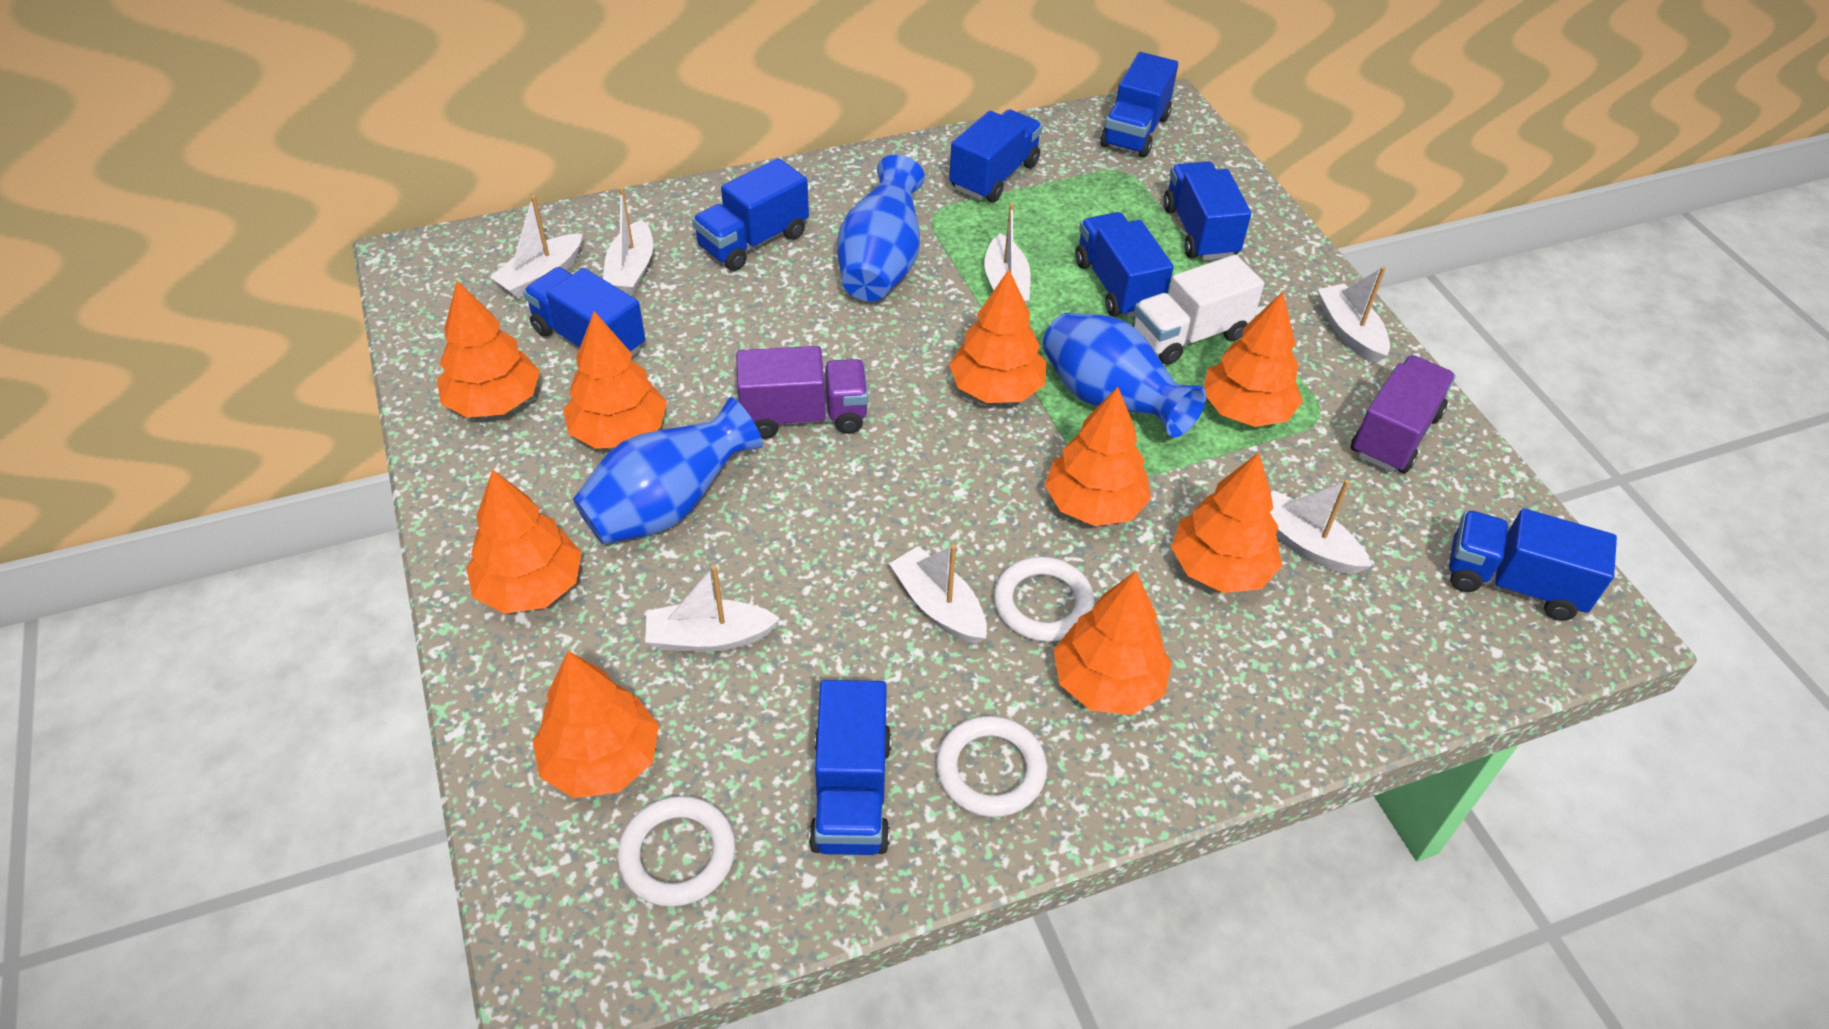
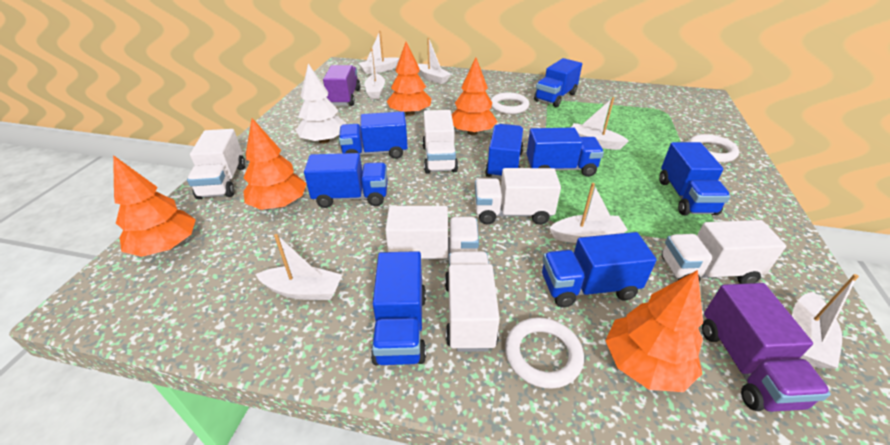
blue vase: [573,397,763,545] [837,155,925,301] [1043,313,1206,438] = 3 -> none = 0
orange tree: [437,280,540,418] [466,469,582,614] [532,651,659,798] [563,311,667,449] [949,269,1046,403] [1045,387,1151,526] [1054,571,1172,715] [1171,453,1282,593] [1204,292,1303,427] = 9 -> [113,155,196,257] [243,118,307,210] [387,42,431,116] [452,57,497,135] [605,270,703,392] = 5
white tree: none = 0 -> [296,64,346,144] = 1
white truck: [1133,255,1264,365] = 1 -> [187,129,245,199] [385,206,479,259] [422,110,458,173] [445,251,500,352] [475,168,561,225] [662,220,786,284] = 6

